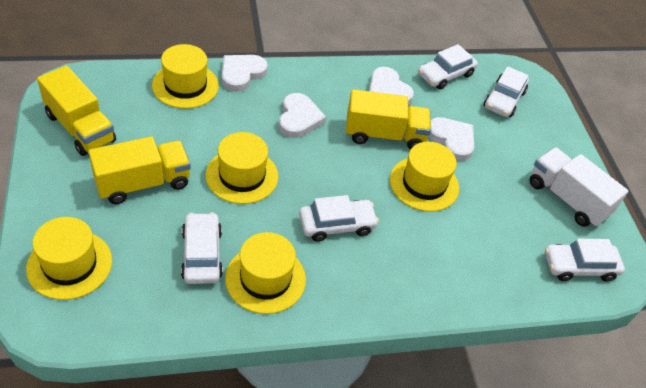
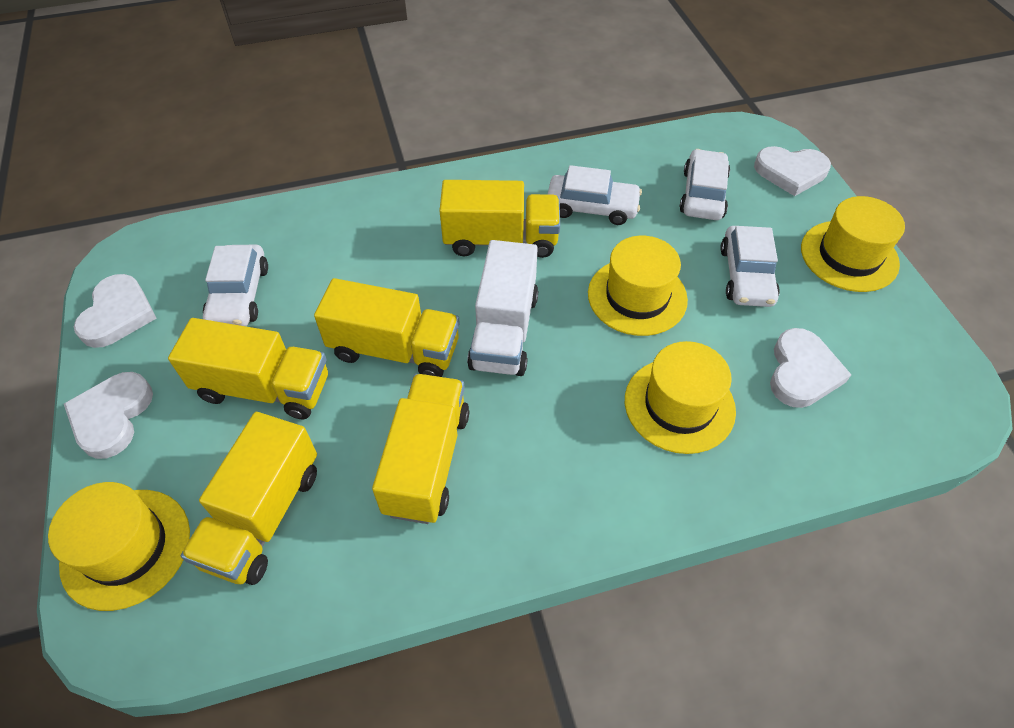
white car: [181,212,223,284] [299,195,379,242] [418,44,478,89] [484,66,529,117] [545,239,625,282] = 5 -> [203,245,268,326] [548,165,642,225] [679,149,730,220] [720,226,780,307] = 4
yellow hat: [26,217,112,300] [152,44,219,109] [206,132,278,204] [225,232,306,314] [390,142,459,212] = 5 -> [48,482,190,611] [588,236,688,336] [625,341,736,454] [801,196,905,292] = 4
yellow truck: [37,66,116,156] [88,136,191,204] [346,89,431,150] = 3 -> [168,318,328,419] [181,412,317,585] [314,278,460,377] [372,374,469,524] [439,180,560,258] = 5

